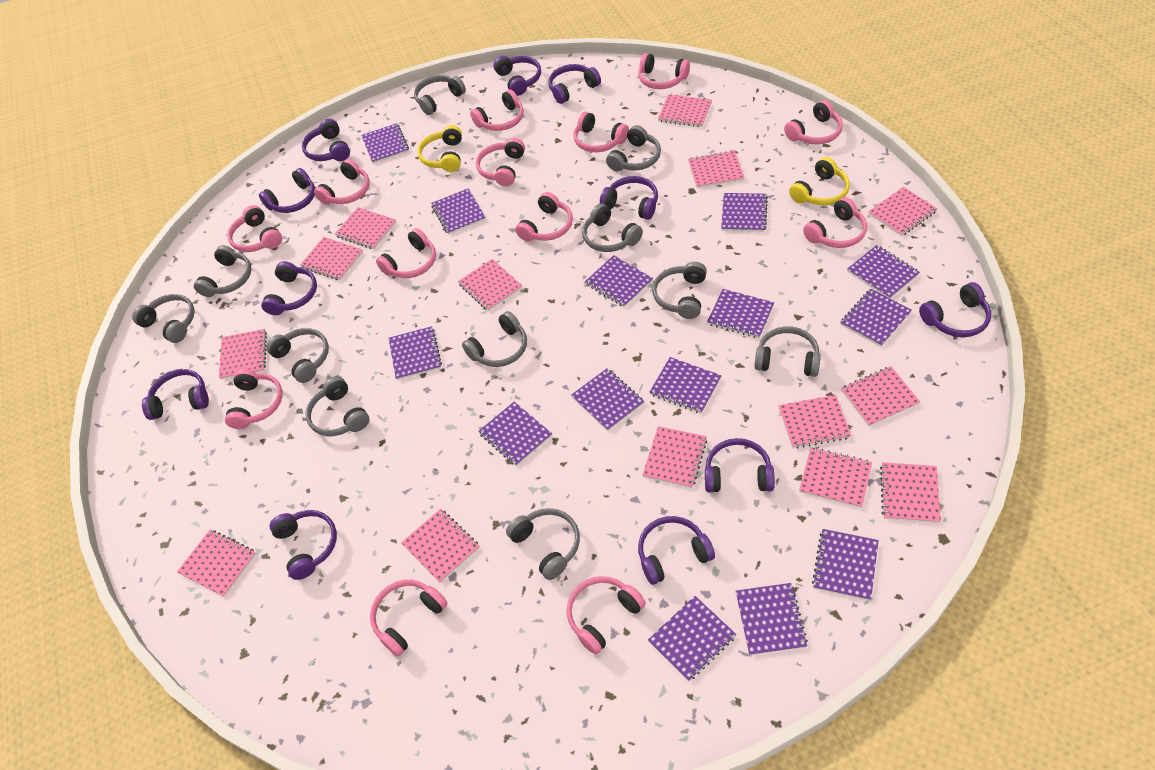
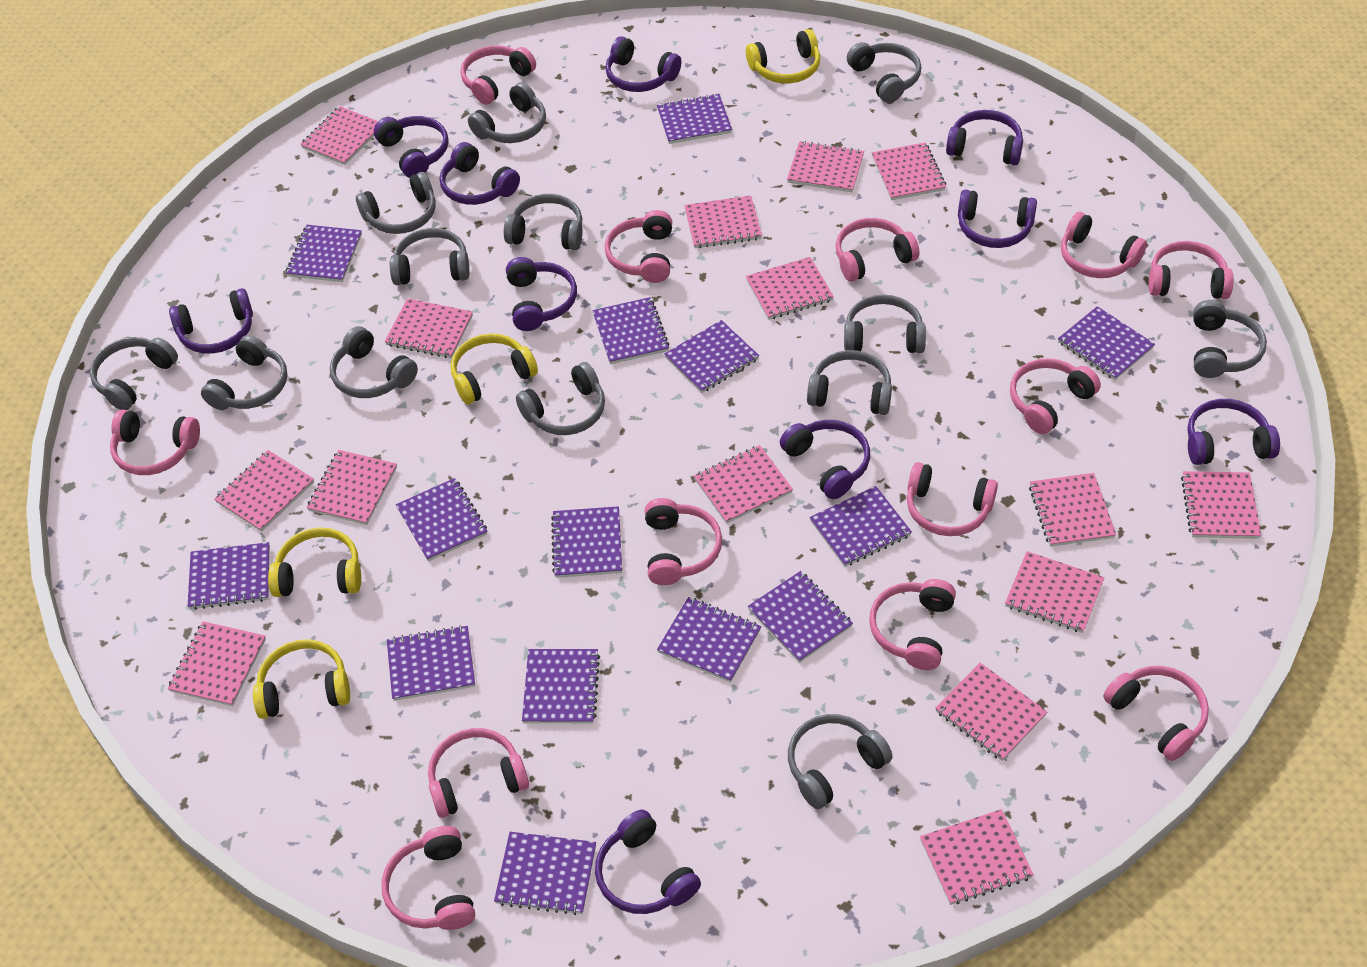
grey headphones: [132,294,195,343] [194,245,251,297] [266,328,329,383] [306,376,369,436] [414,75,466,115] [462,311,527,367] [506,508,580,580] [582,203,643,252] [606,125,661,171] [652,262,707,319] [755,326,821,377] = 11 -> [90,337,178,410] [201,335,288,410] [330,326,418,398] [356,172,436,234] [390,228,469,285] [468,82,546,143] [504,194,582,250] [516,362,605,435] [788,714,893,809] [807,350,892,415] [844,295,926,353] [847,42,921,103] [1193,300,1267,378] = 13
pink notebook: [177,530,256,597] [219,329,267,380] [300,237,363,281] [335,207,397,249] [401,509,480,583] [458,259,522,311] [642,426,707,488] [658,94,712,127] [688,150,745,188] [779,395,852,449] [799,447,872,508] [841,366,920,427] [868,187,937,237] [880,462,941,523] = 14 -> [168,621,266,706] [214,450,314,532] [300,106,378,165] [307,450,397,525] [385,298,473,358] [684,196,762,249] [694,445,793,524] [746,257,834,320] [787,141,864,192] [872,142,946,200] [920,809,1034,905] [935,663,1047,761] [1005,551,1104,633] [1029,473,1116,547] [1181,471,1261,539] = 15
purple headphones: [142,369,209,420] [259,168,315,213] [261,261,317,315] [269,510,337,580] [302,119,350,161] [493,56,541,96] [548,64,601,104] [600,176,658,220] [638,516,715,585] [705,438,775,493] [919,282,991,337] = 11 -> [169,288,253,354] [374,116,449,178] [440,142,520,205] [506,257,577,331] [595,810,701,914] [605,36,681,92] [780,420,870,499] [946,110,1023,165] [958,190,1037,248] [1187,399,1280,465] = 10
yellow headphones: [417,125,462,172] [789,157,850,205] = 2 -> [253,639,350,719] [268,528,361,597] [451,334,538,404] [746,29,820,83] = 4

